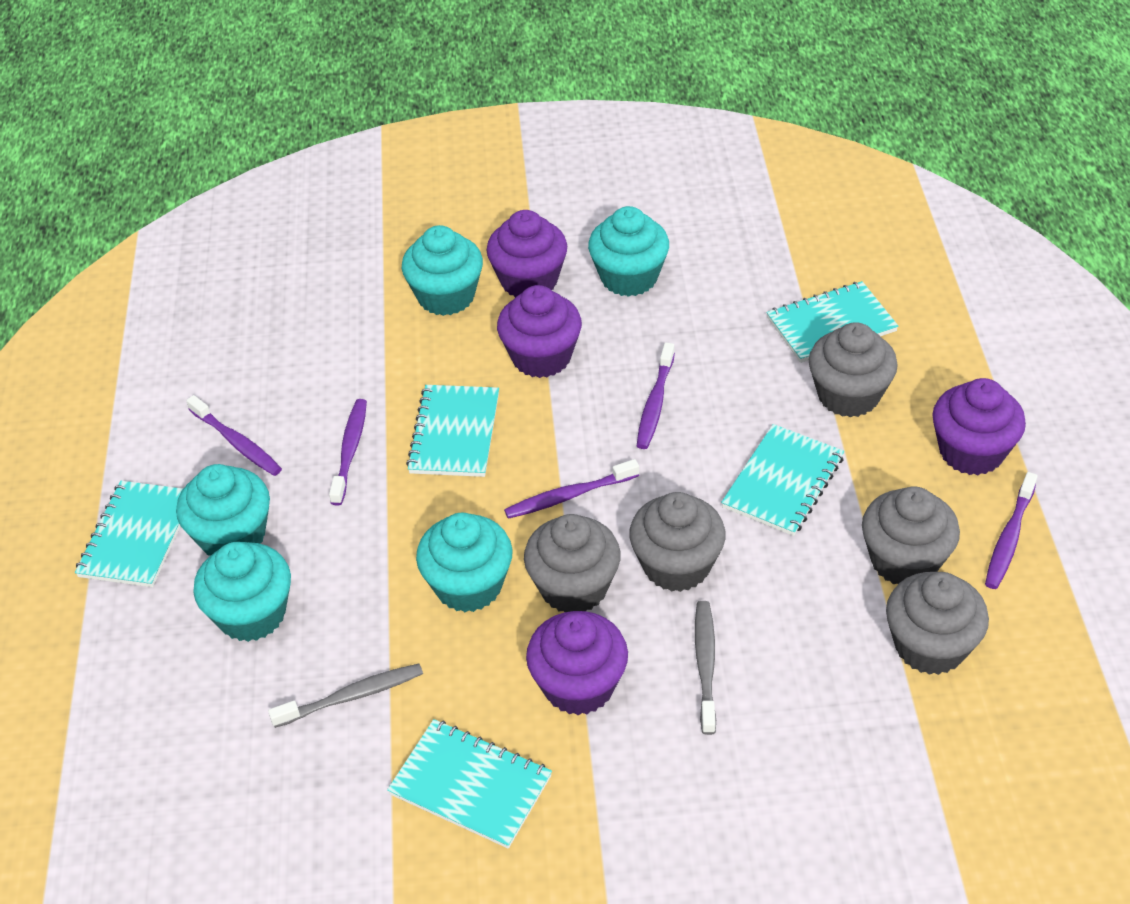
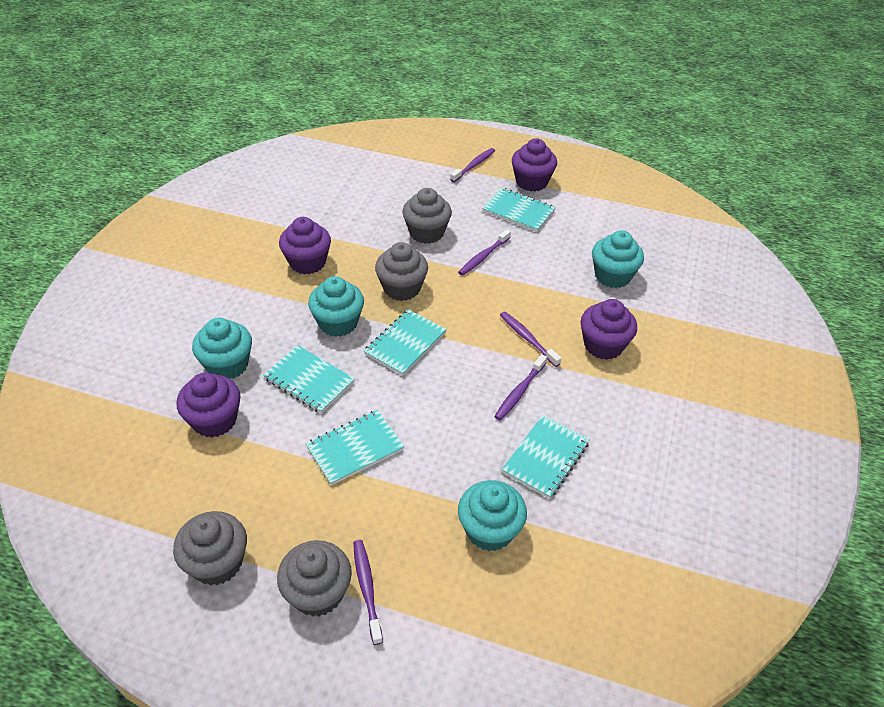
grey cupcake: [524,514,621,612] [629,492,726,592] [809,322,898,418] [862,486,960,584] [886,572,989,675] = 5 -> [173,511,247,586] [277,540,352,617] [375,242,428,301] [402,188,452,244] = 4
grey toothbrush: [268,664,423,728] [695,601,716,735] = 2 -> none = 0
turquoise cupcake: [176,464,270,556] [193,542,291,642] [402,225,483,316] [416,513,512,612] [588,206,669,297] = 5 -> [192,318,252,379] [308,276,364,337] [458,480,527,551] [592,230,644,288] = 4

